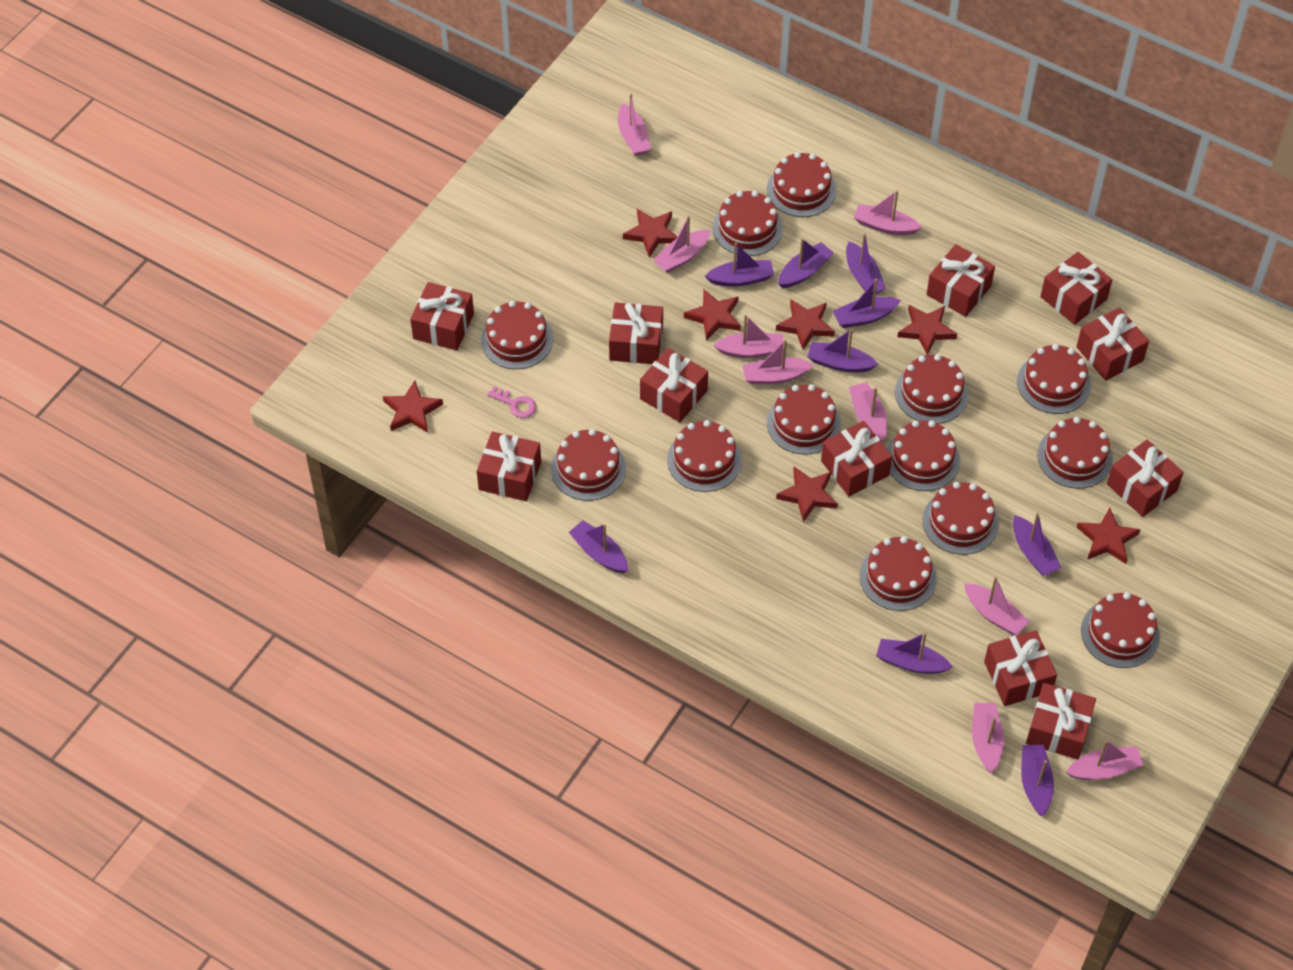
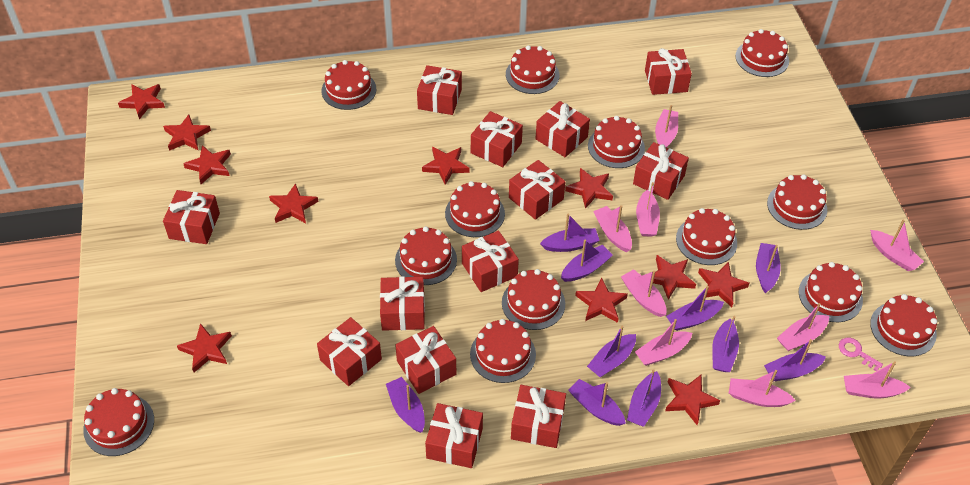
purple boat: [569,520,628,573] [705,243,774,287] [778,238,834,288] [807,329,878,372] [833,278,901,328] [846,234,886,294] [876,632,953,674] [1013,512,1061,576] [1021,745,1054,816] = 9 -> [386,377,425,433] [540,214,600,252] [561,240,613,282] [568,379,626,426] [587,326,636,378] [627,369,661,427] [666,286,724,331] [712,316,739,372] [756,243,781,293] [764,339,826,382] = 10
red gift: [410,282,474,351] [477,431,541,501] [609,302,663,364] [640,348,708,422] [821,421,892,497] [926,244,995,317] [984,630,1057,706] [1026,683,1096,760] [1040,252,1112,325] [1076,307,1149,381] [1107,439,1184,517] = 11 -> [163,190,220,244] [317,317,382,386] [380,277,425,331] [395,326,456,394] [417,65,462,115] [425,403,483,468] [462,231,519,292] [471,111,523,167] [509,160,566,220] [511,385,566,448] [535,101,590,157] [633,142,689,200] [645,48,692,95] = 13
red star: [383,381,443,433] [623,209,678,257] [684,289,741,341] [776,299,835,350] [776,466,838,522] [897,305,957,355] [1077,508,1140,564] = 7 -> [118,84,165,119] [163,114,211,151] [177,323,232,372] [183,145,231,184] [269,183,318,223] [422,147,469,185] [565,168,613,209] [575,278,628,323] [653,255,696,300] [665,374,720,425] [698,262,749,307] = 11

